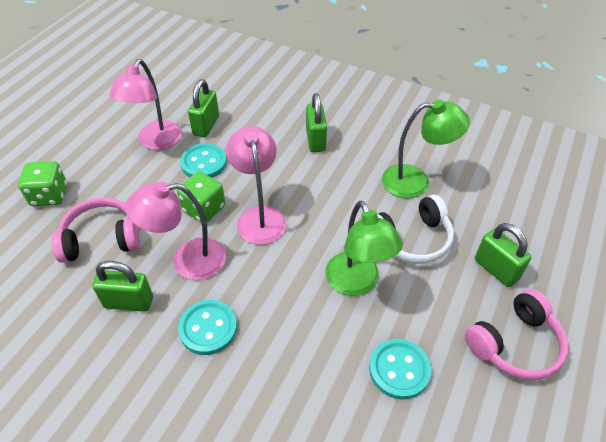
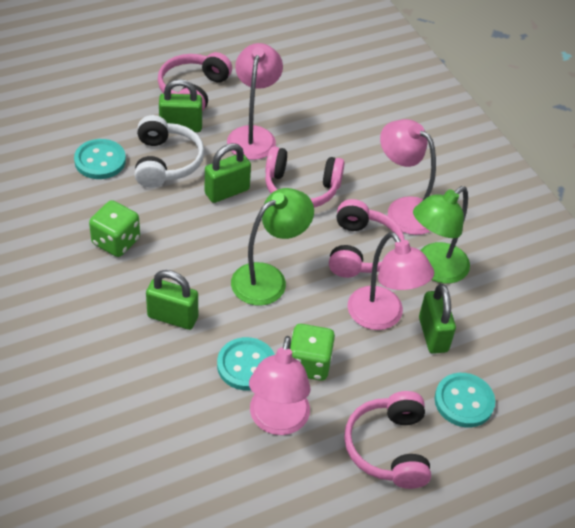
pink headphones: [52,197,140,263] [465,289,569,380] = 2 -> [158,52,232,112] [265,146,345,208] [329,199,404,278] [344,391,431,489] = 4
pink lamp: [109,59,182,150] [125,182,226,280] [226,126,287,245] = 3 -> [227,43,283,160] [249,336,310,435] [348,232,434,330] [380,119,436,235] = 4

